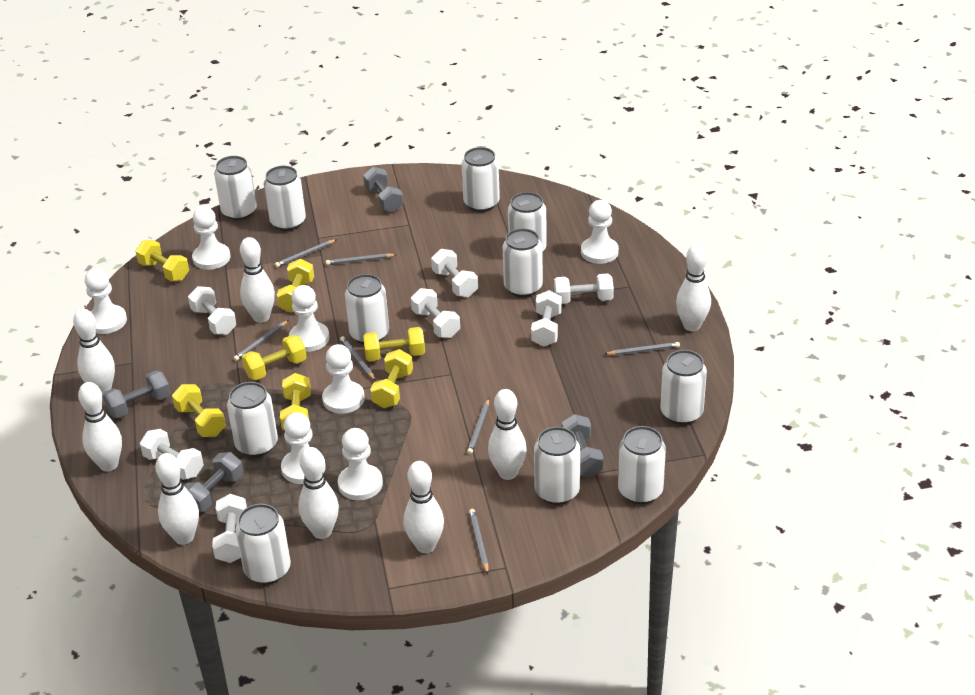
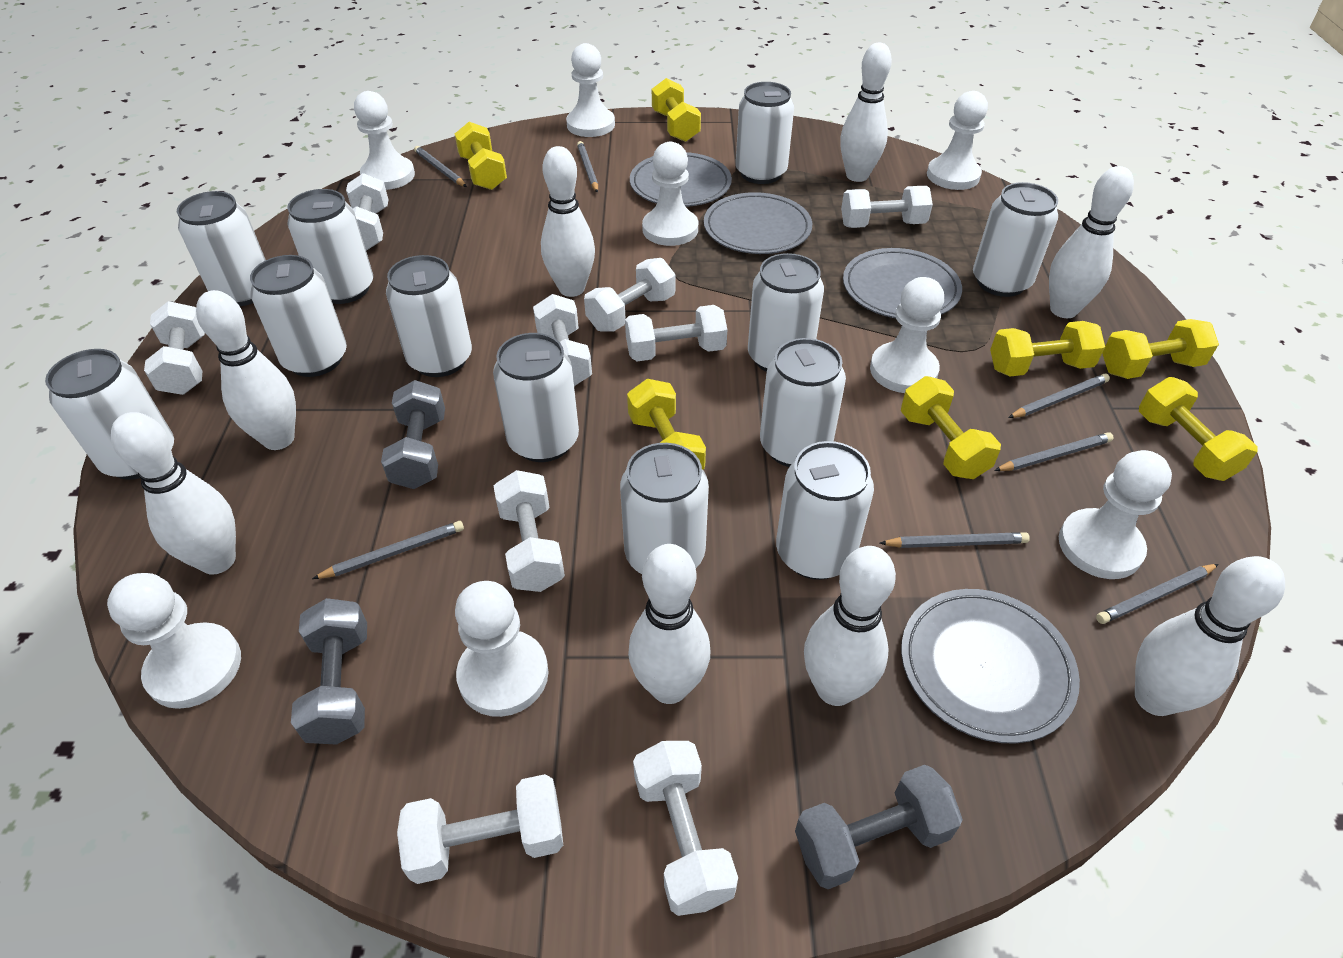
grey dumbbell: [103,370,171,418] [184,452,243,512] [363,167,403,212] [562,414,604,477] = 4 -> [291,598,367,745] [381,380,445,489] [795,765,963,889] = 3
grey plate: none = 0 -> [630,152,732,207] [704,192,812,254] [843,248,962,318] [901,589,1080,744] = 4
white can: [214,156,257,220] [227,382,278,457] [235,504,291,584] [264,166,306,231] [345,274,389,344] [462,147,500,212] [503,228,543,297] [508,192,547,252] [534,427,580,505] [618,426,666,504] [660,350,707,425] = 11 -> [45,349,174,480] [177,191,266,306] [250,255,347,377] [287,189,373,304] [386,255,472,377] [493,333,579,462] [620,443,709,574] [736,82,794,184] [748,253,824,372] [760,338,846,467] [776,441,874,580] [973,182,1058,297] = 12
white dumbbell: [140,429,204,480] [188,286,237,335] [212,494,247,563] [411,288,460,338] [431,249,478,297] [531,290,562,346] [554,274,614,304] = 7 -> [144,301,205,395] [346,173,388,251] [397,774,563,884] [494,470,565,592] [533,294,592,386] [584,258,675,331] [625,305,727,361] [633,741,738,916] [841,186,933,228] = 9
white pawn: [85,268,127,334] [192,206,230,270] [281,412,326,484] [289,285,329,352] [322,344,365,414] [338,428,383,500] [581,200,619,264] = 7 -> [107,573,241,709] [354,91,415,190] [455,581,549,717] [566,43,615,137] [642,142,698,246] [870,277,944,393] [927,91,988,190] [1059,450,1172,579] = 8

